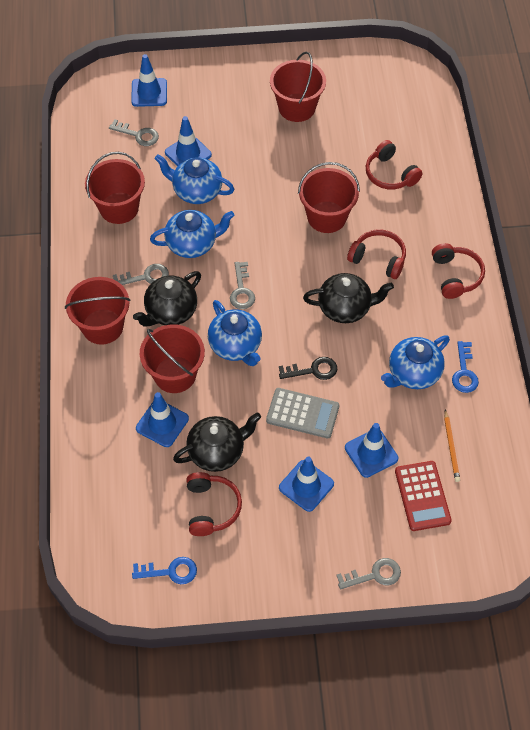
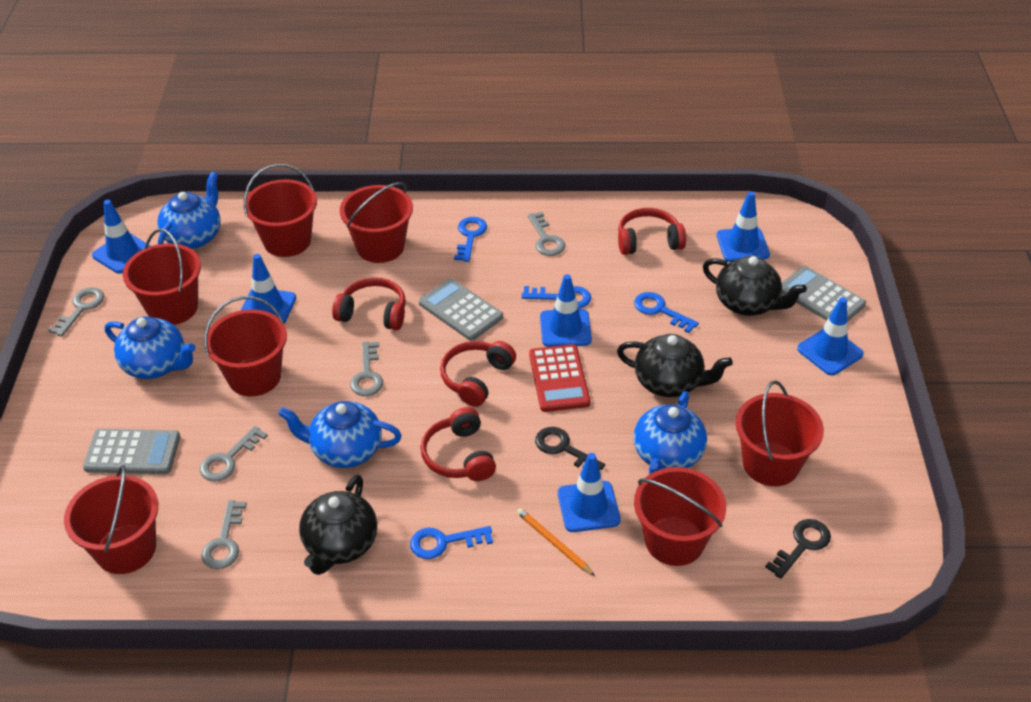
black key: [279,357,337,380] = 1 -> [535,427,605,470] [765,519,831,579] = 2
blue key: [132,557,197,584] [452,341,479,393] = 2 -> [410,526,493,559] [454,217,487,262] [522,286,591,309] [634,292,699,333] = 4
blue traffic cone: [131,54,167,107] [136,392,189,447] [165,116,212,166] [279,457,334,512] [345,423,398,478] = 5 -> [92,200,150,274] [240,254,296,324] [540,274,592,347] [558,453,621,532] [717,191,770,262] [797,297,863,376] = 6
grey calculator: [266,388,339,438] = 1 -> [83,429,180,474] [419,278,503,341] [781,266,866,321] = 3
grey key: [109,119,159,146] [113,264,169,285] [230,262,255,309] [336,558,401,589] = 4 -> [48,287,104,337] [200,426,268,481] [201,500,247,569] [350,341,383,396] [528,212,565,256] = 5
red bucket: [65,277,131,345] [85,152,145,224] [140,324,205,393] [270,51,326,122] [298,162,360,233] = 5 -> [64,465,158,574] [123,228,201,325] [204,296,287,396] [244,164,317,257] [340,182,413,263] [634,467,726,566] [736,380,824,486] = 7

